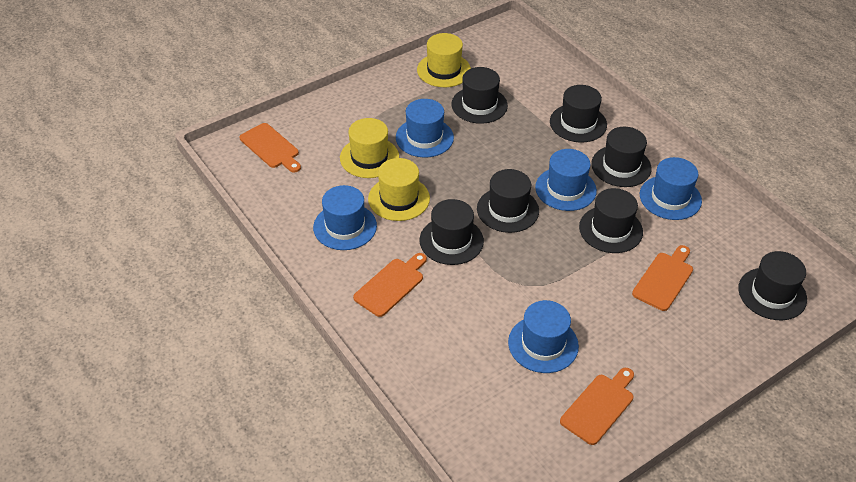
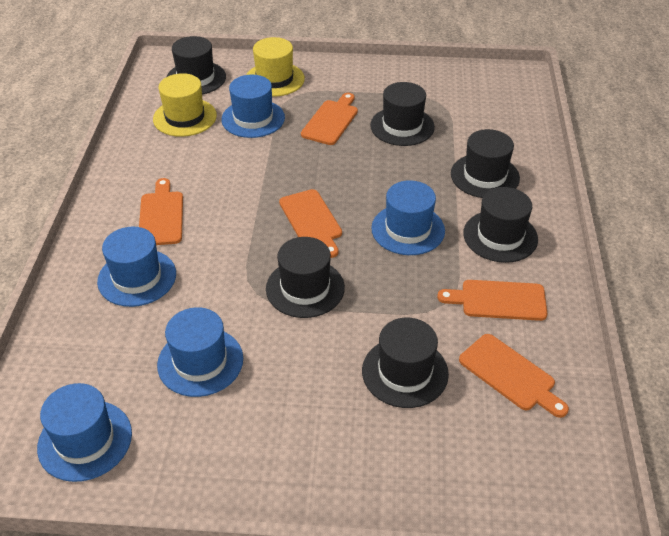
black hat: [419,199,484,265] [452,67,508,124] [477,169,539,233] [550,85,607,143] [579,188,643,253] [591,127,652,187] [738,251,807,320] = 7 -> [167,36,226,94] [266,237,345,318] [362,318,449,408] [370,82,435,146] [451,129,520,198] [463,187,538,263] = 6
orange cutting board: [240,123,301,172] [353,253,427,317] [560,368,634,445] [632,245,693,311] = 4 -> [139,178,183,245] [279,189,342,258] [301,93,358,145] [437,280,548,321] [459,334,569,418] = 5
yellow hat: [340,118,399,178] [368,158,430,221] [417,33,471,87] = 3 -> [153,73,217,137] [246,37,305,97] = 2

